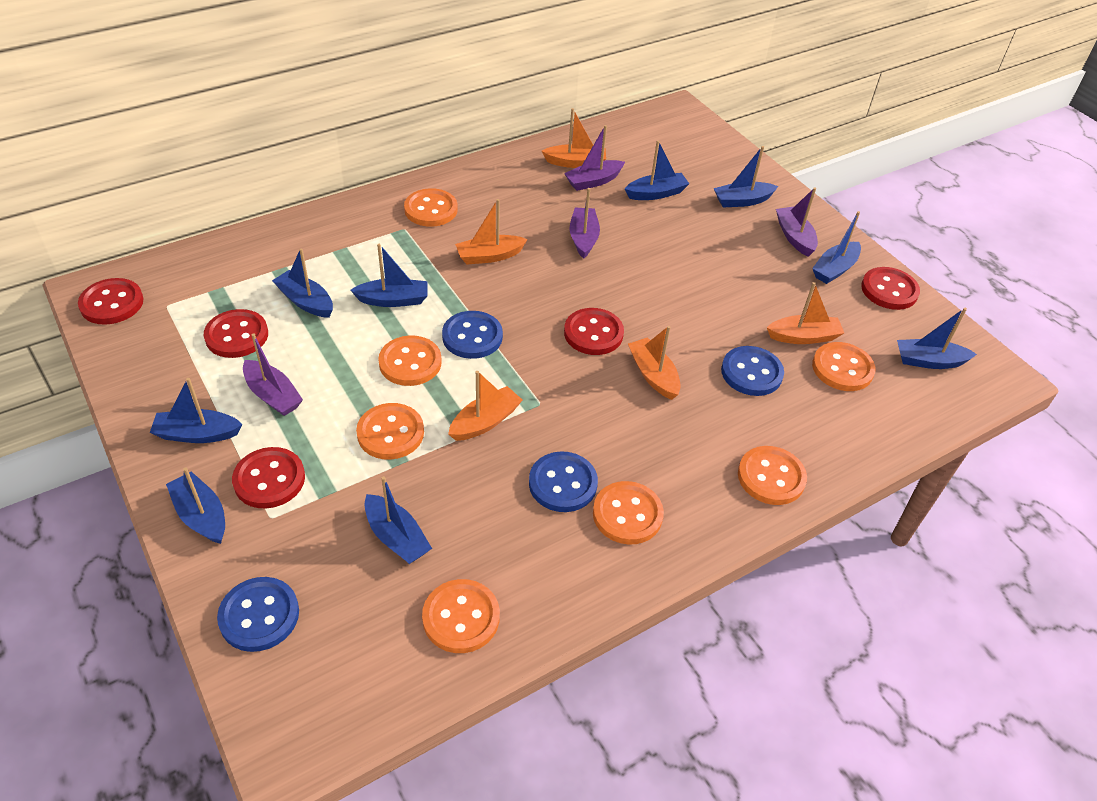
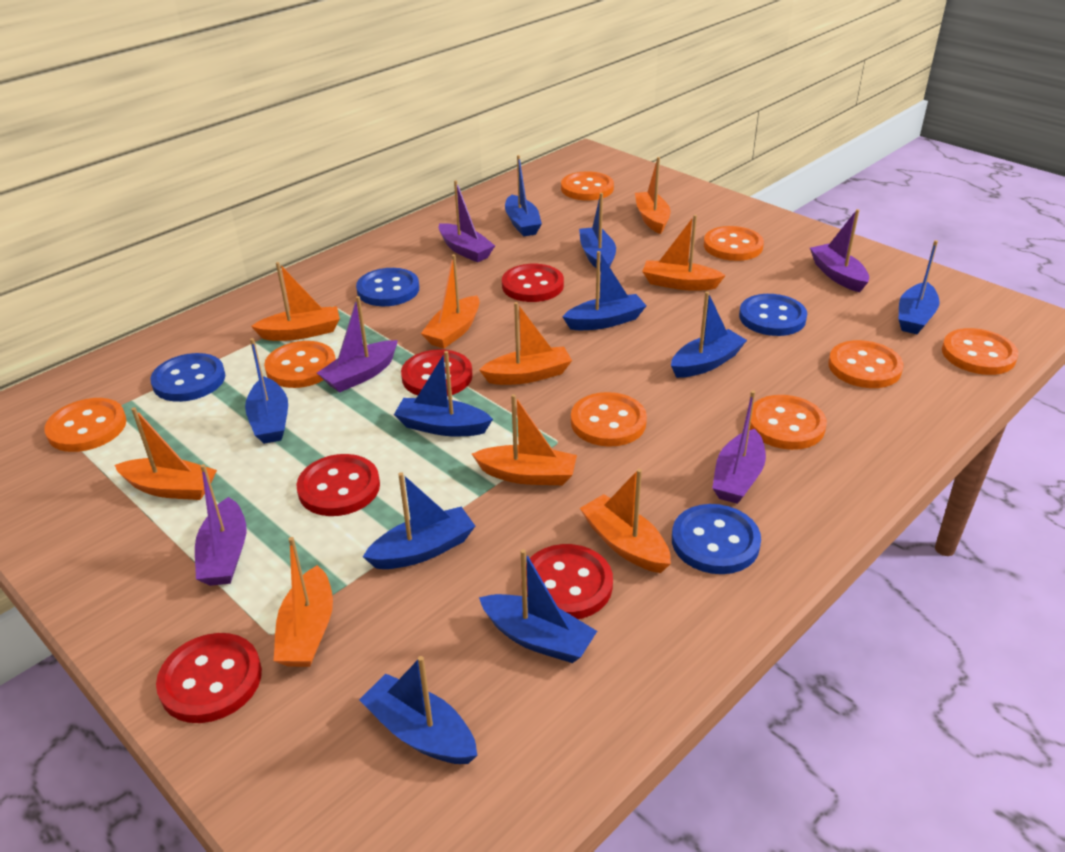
blue boat: [150,378,243,443] [166,468,225,544] [272,249,333,318] [351,244,428,307] [364,476,432,564] [625,140,689,200] [714,146,778,207] [812,211,861,284] [897,308,977,369] = 9 -> [245,338,288,444] [359,656,478,764] [363,472,475,569] [394,351,493,436] [479,549,597,663] [505,155,542,236] [563,251,646,330] [579,193,616,270] [671,291,747,378] [899,240,940,334] = 10
orange boat: [448,371,522,441] [455,199,528,264] [542,108,606,168] [628,326,681,400] [767,282,844,344] = 5 -> [115,407,217,500] [251,262,340,341] [274,537,333,667] [421,254,480,348] [472,394,577,485] [479,302,572,385] [580,469,671,573] [635,157,670,234] [642,215,726,291] = 9
orange button: [356,403,424,460] [378,336,442,386] [404,188,458,227] [422,579,500,653] [593,481,664,545] [738,446,807,505] [812,342,876,391] = 7 -> [44,398,127,452] [264,341,336,388] [561,171,614,201] [571,392,647,447] [704,226,764,261] [750,395,827,450] [828,340,904,388] [942,328,1019,375] = 8
purple boat: [243,333,303,416] [564,125,625,191] [569,188,600,259] [776,188,818,257] = 4 -> [195,464,246,586] [317,296,398,393] [439,180,495,262] [712,390,766,504] [810,209,869,292] = 5

